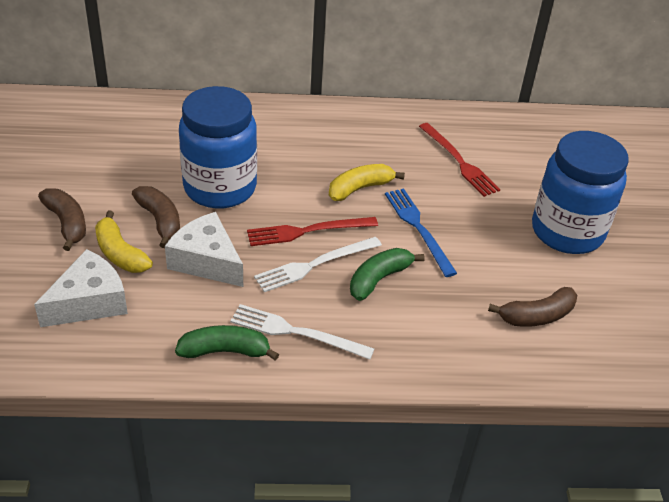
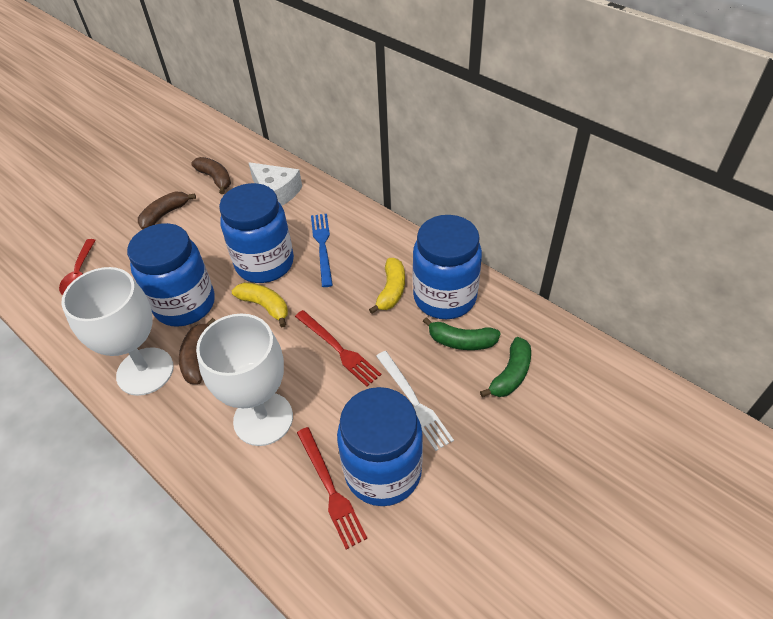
blue jar: [179,86,257,209] [532,131,629,254] = 2 -> [127,223,215,327] [219,183,294,283] [337,387,423,506] [413,215,482,319] = 4
red spoon: none = 0 -> [59,239,96,295] = 1
white cheese: [34,249,128,327] [165,212,243,287] = 2 -> [249,162,302,206] = 1
white fork: [230,304,374,360] [254,237,382,292] = 2 -> [376,351,454,451] = 1
white goblet: none = 0 -> [61,267,174,396] [196,313,293,446] = 2

